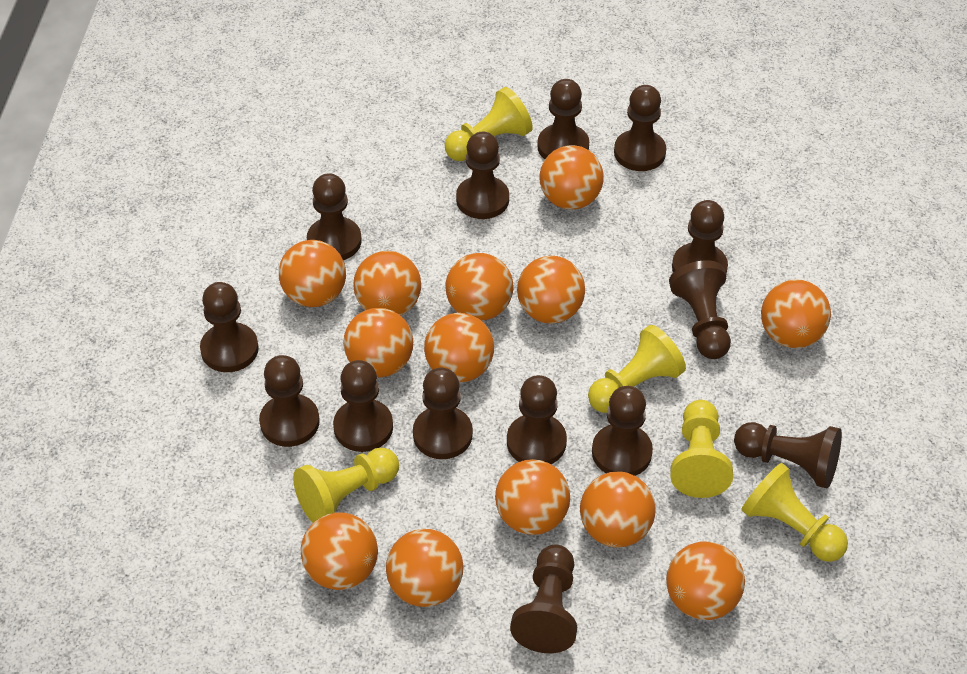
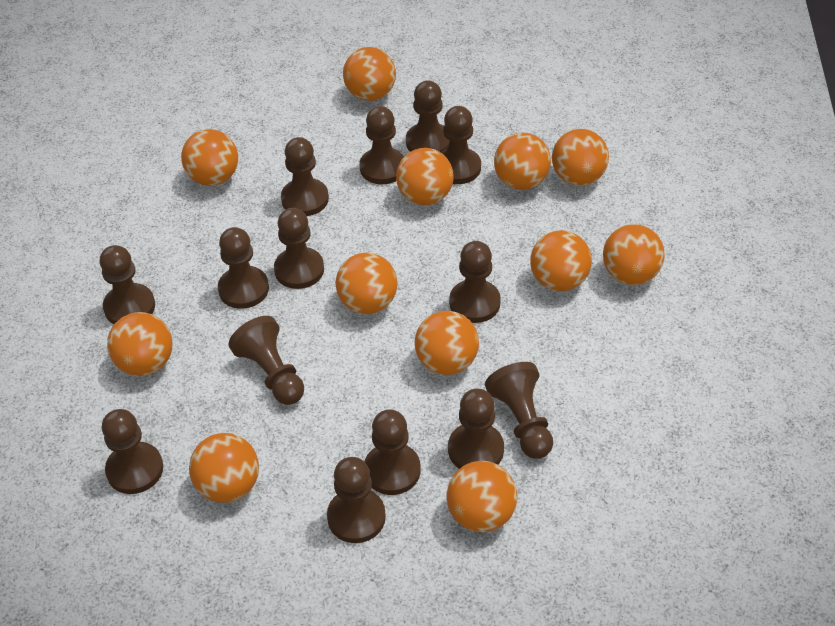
orange ball: [279,240,346,307] [301,512,378,590] [343,308,413,377] [354,251,421,316] [386,529,463,607] [424,313,494,382] [446,253,513,320] [495,459,570,535] [517,256,585,324] [540,145,604,210] [580,471,656,548] [666,542,745,620] [761,279,831,348] = 13 -> [107,312,172,376] [181,129,238,186] [189,433,259,503] [336,253,397,314] [343,47,396,101] [396,148,454,205] [415,311,479,375] [447,461,517,532] [494,133,551,190] [530,230,592,291] [552,129,609,186] [603,224,665,285] = 12
yellow pawn: [293,447,399,523] [445,87,533,161] [588,325,686,413] [670,400,733,498] [741,463,848,562] = 5 -> none = 0

